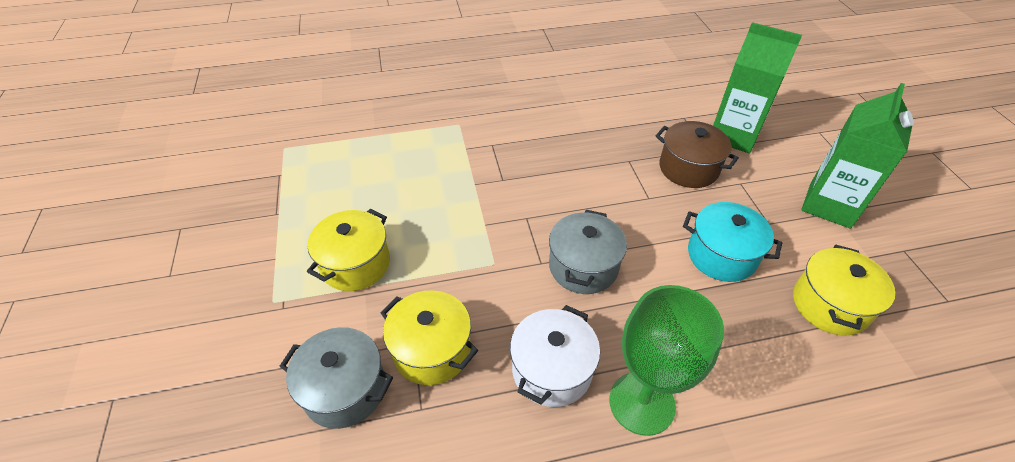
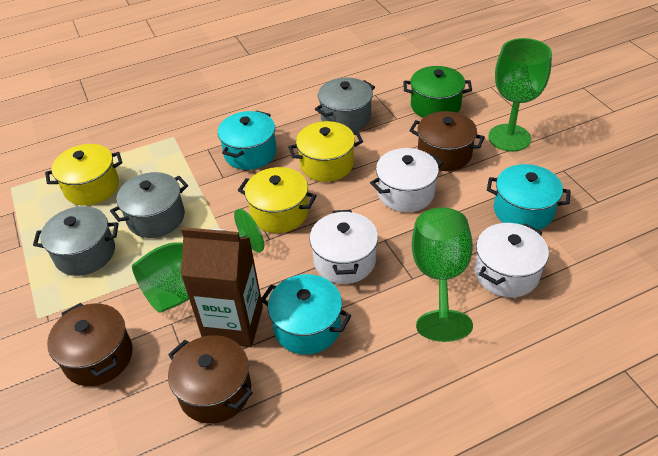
brown carton: none = 0 -> [181,227,263,347] = 1
brown pot: [655,121,739,188] = 1 -> [47,303,133,386] [168,335,253,424] [409,111,485,171] = 3
green carton: [713,22,802,154] [801,83,914,229] = 2 -> none = 0
green goblet: [609,285,724,436] = 1 -> [132,209,264,313] [412,208,473,342] [488,38,552,152] = 3
green pot: none = 0 -> [403,66,472,118] = 1
grey pot: [279,327,393,429] [549,210,627,294] = 2 -> [33,206,118,276] [110,172,188,238] [315,77,375,132] = 3
turquoise pot: [683,202,782,282] = 1 -> [218,111,277,170] [260,274,352,355] [487,164,571,230] = 3
white pot: [510,305,600,407] = 1 -> [310,210,378,284] [370,148,443,212] [474,223,549,297] = 3

